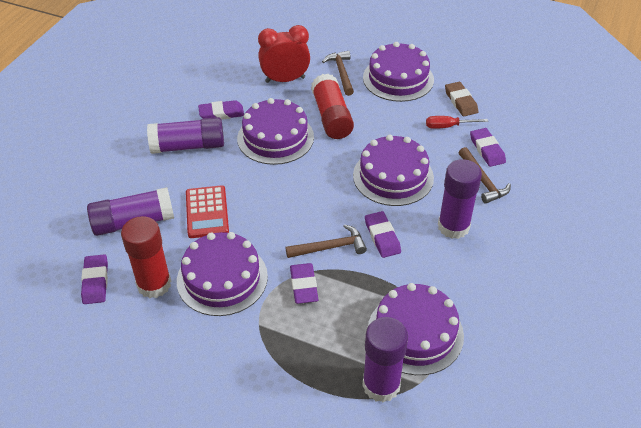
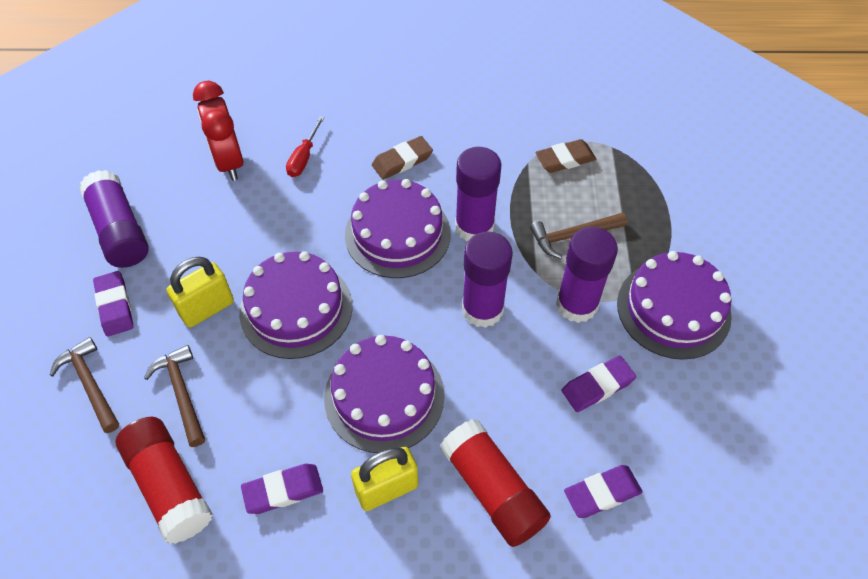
brown eraser: [445,82,478,116] = 1 -> [372,136,433,180] [535,139,596,173] = 2
purple cake: [177,232,268,316] [237,98,314,165] [353,134,434,206] [363,42,434,102] [368,283,464,375] = 5 -> [239,251,353,359] [324,335,445,453] [345,179,451,278] [617,251,732,360] = 4
purple eraser: [81,254,108,304] [198,100,244,120] [290,263,319,304] [365,211,401,258] [470,128,506,167] = 5 -> [93,271,134,336] [241,464,323,514] [561,356,636,412] [564,465,643,518] = 4
red calculator: [186,185,229,238] = 1 -> none = 0
yellow padlock: none = 0 -> [167,257,234,327] [351,447,418,511] = 2

